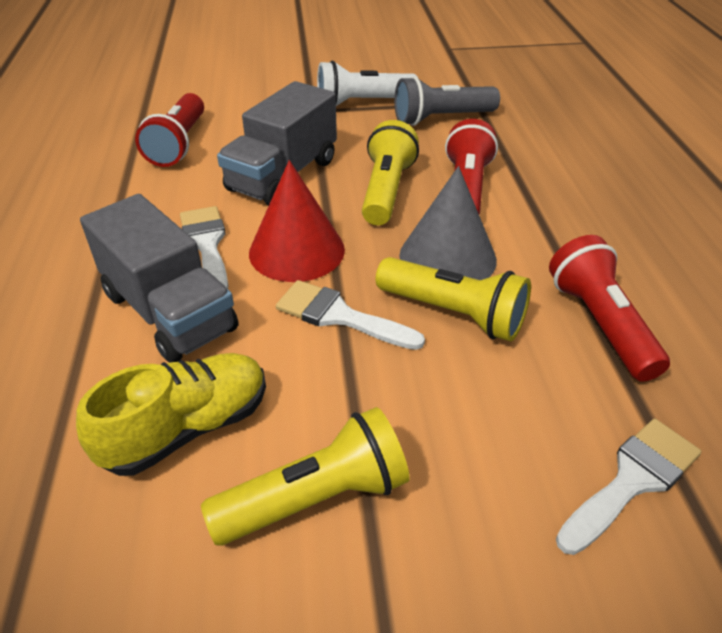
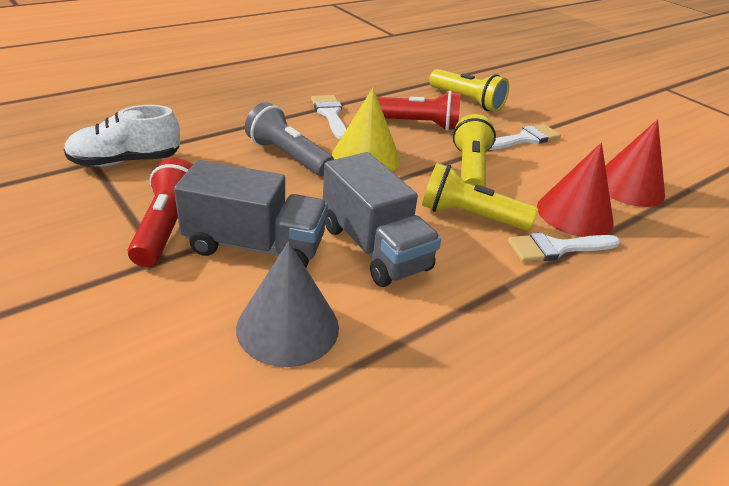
red cone: [249,160,345,282] = 1 -> [537,143,614,237] [605,119,665,207] = 2
red flashlight: [135,93,204,167] [445,119,498,215] [549,235,670,382] = 3 -> [127,158,193,267] [377,91,461,131] = 2
white flashlight: [317,61,418,106] = 1 -> none = 0
white shoe: none = 0 -> [64,105,180,167] = 1
yellow cone: none = 0 -> [332,88,400,172] = 1
yellow shoe: [76,353,266,476] = 1 -> none = 0

